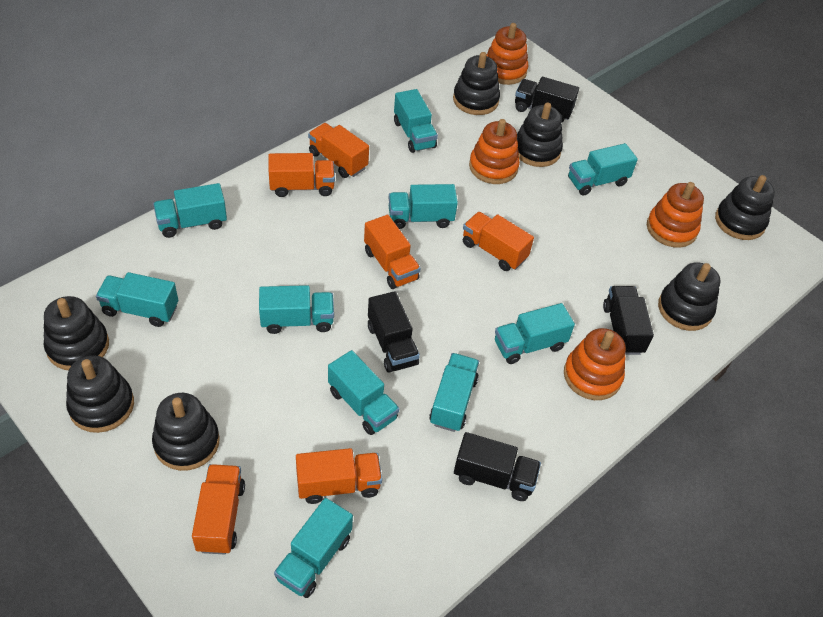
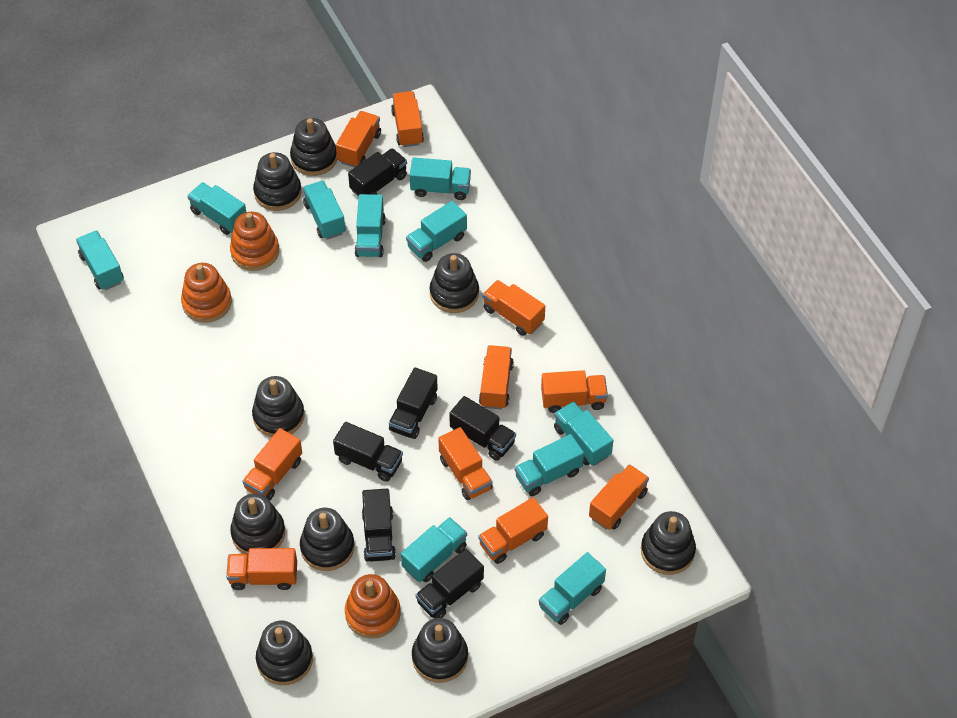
black stacking toy: [44,296,109,370] [66,356,134,433] [152,393,220,471] [453,52,500,115] [517,102,563,167] [658,262,720,331] [715,175,775,240] = 7 -> [230,494,285,555] [252,376,305,437] [253,152,302,211] [256,621,313,685] [290,118,337,176] [300,508,355,571] [412,618,468,683] [430,253,479,313] [641,511,696,575] = 9
black truck: [368,291,420,373] [454,432,541,501] [515,77,579,123] [603,286,654,355] = 4 -> [333,422,403,482] [348,148,407,197] [362,489,396,561] [389,367,438,439] [416,549,484,619] [449,396,516,461] = 6
orange stacking toy: [469,119,520,184] [487,23,529,85] [564,328,626,400] [647,182,704,248] = 4 -> [181,263,232,323] [230,212,279,271] [345,574,401,639] = 3
orange truck: [192,464,245,555] [268,153,335,197] [296,448,382,504] [308,123,369,178] [364,215,421,289] [463,212,534,271] = 6 -> [226,548,297,590] [242,428,302,501] [336,111,381,168] [391,91,424,147] [438,427,493,500] [478,497,548,564] [479,345,514,409] [483,280,545,336] [541,370,608,413] [589,464,649,530] = 10

